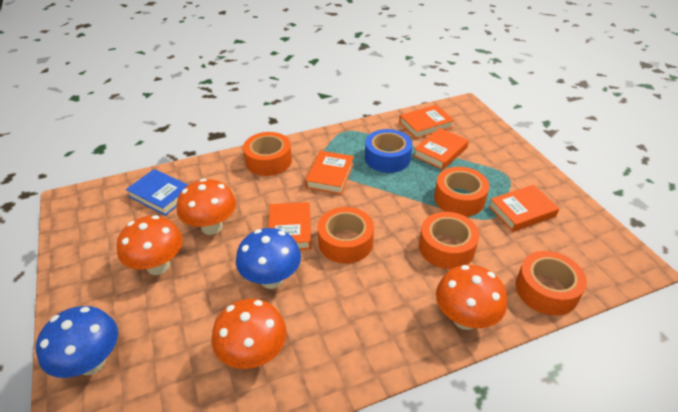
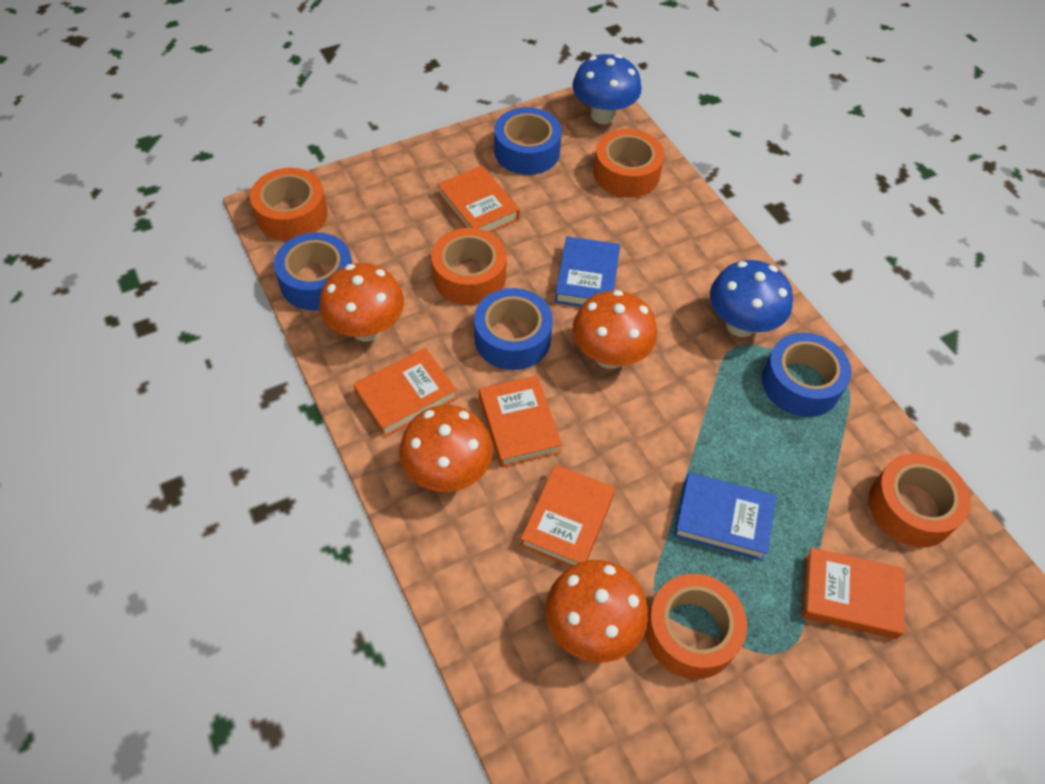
blue book: [126,169,188,216] = 1 -> [555,236,620,307] [674,473,776,561] = 2
blue tape: [365,129,413,173] = 1 -> [274,232,352,310] [474,288,553,370] [494,107,562,175] [762,333,852,417] = 4

